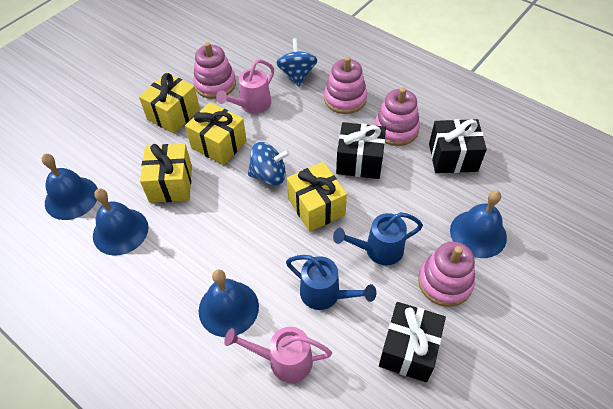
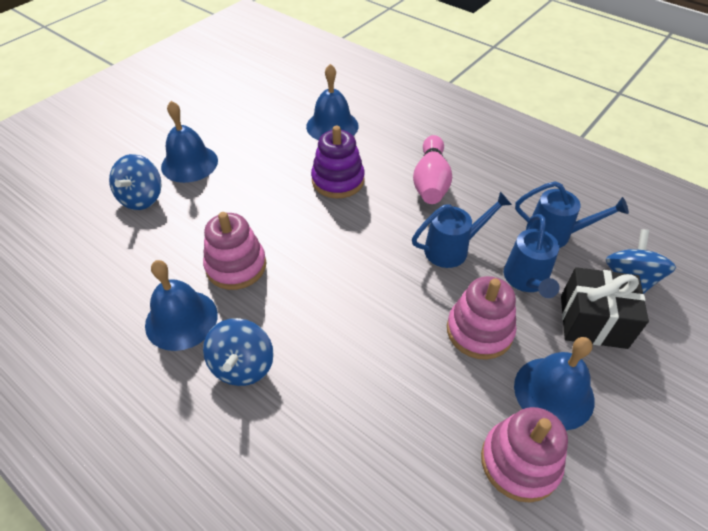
black gift: [336,122,386,179] [379,302,446,382] [429,119,487,173] = 3 -> [561,267,649,349] = 1
blue spinning top: [248,142,290,186] [276,38,317,86] = 2 -> [109,154,161,210] [203,318,274,386] [606,229,676,294] = 3
blue watering can: [286,255,376,310] [333,212,423,265] = 2 -> [412,192,512,268] [504,214,559,298] [515,181,629,248] = 3
pink bowling pin: none = 0 -> [413,135,452,204] = 1
pink stacking toy: [193,42,236,99] [324,57,367,114] [374,87,420,146] [418,242,475,307] = 4 -> [203,212,266,290] [447,276,516,360] [481,407,568,503] = 3
pink watering can: [216,59,274,114] [224,327,332,383] = 2 -> none = 0
purple stacking toy: none = 0 -> [311,126,365,198] = 1
yellow gift: [139,73,200,134] [140,144,192,203] [185,102,247,165] [287,162,347,232] = 4 -> none = 0

